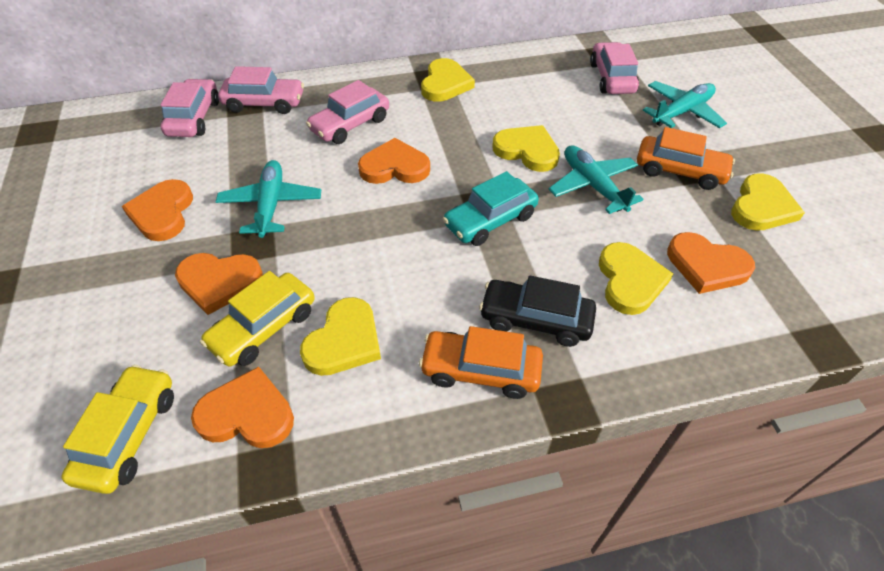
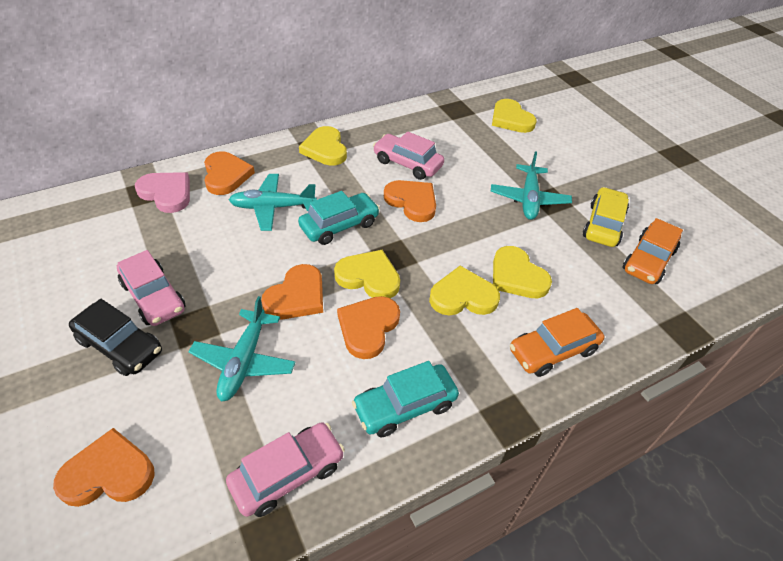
pink car: [160,79,219,137] [218,66,304,114] [306,80,389,144] [590,42,639,94] = 4 -> [117,250,186,326] [226,422,345,517] [373,131,444,180] = 3
pink heart: none = 0 -> [135,172,190,213] = 1
turquoise car: [443,171,539,246] = 1 -> [298,191,380,245] [352,361,459,437] = 2
yellow car: [61,365,174,494] [200,271,315,367] = 2 -> [583,187,629,247] = 1

